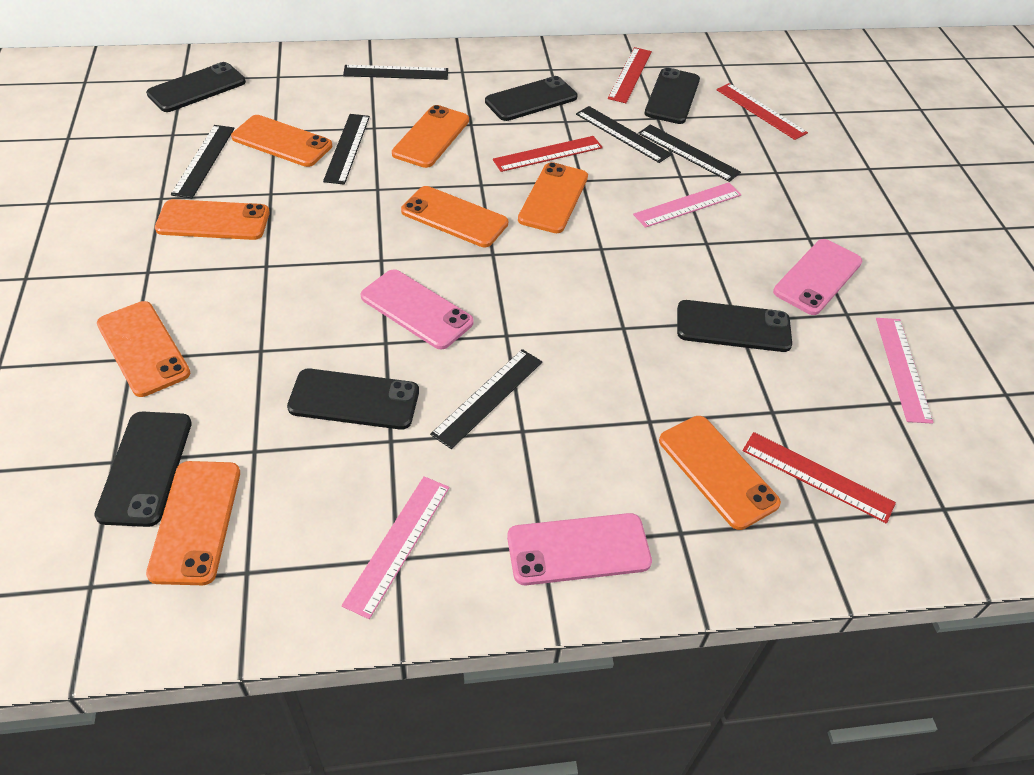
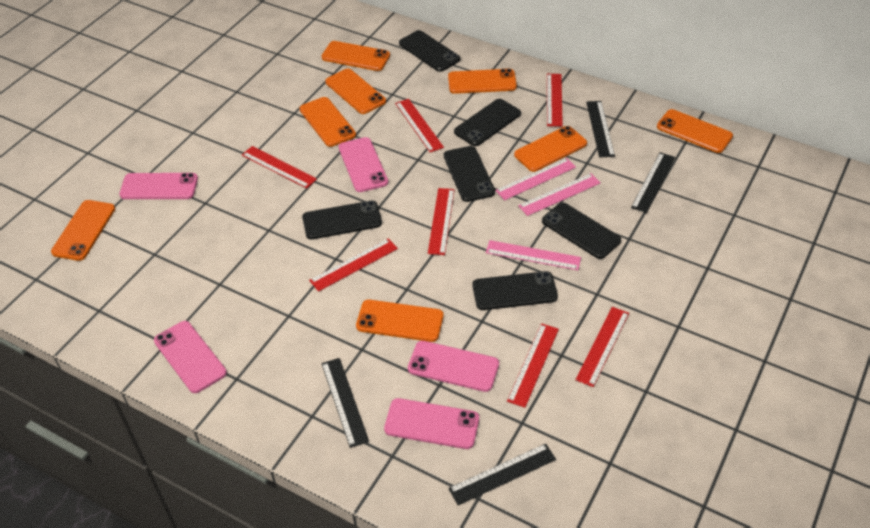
black ruler: [171,125,235,198] [323,114,370,185] [343,65,448,80] [430,349,542,449] [576,106,672,163] [638,124,741,182] = 6 -> [321,358,369,448] [448,443,556,505] [586,101,615,157] [631,152,675,213] = 4
pink phone: [361,269,474,350] [507,513,652,585] [773,239,862,315] = 3 -> [119,173,198,199] [154,321,227,393] [339,137,388,192] [384,398,479,449] [408,341,499,392] = 5
red ruler: [493,136,603,172] [608,47,652,103] [716,83,808,140] [742,432,896,524] = 4 -> [242,146,317,189] [309,238,398,292] [395,99,444,152] [428,188,455,255] [507,323,559,408] [547,74,563,127] [575,307,629,387] = 7

